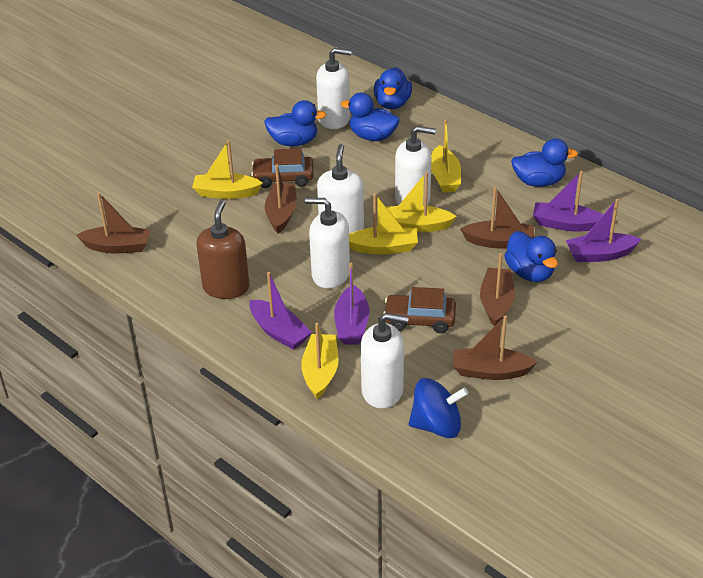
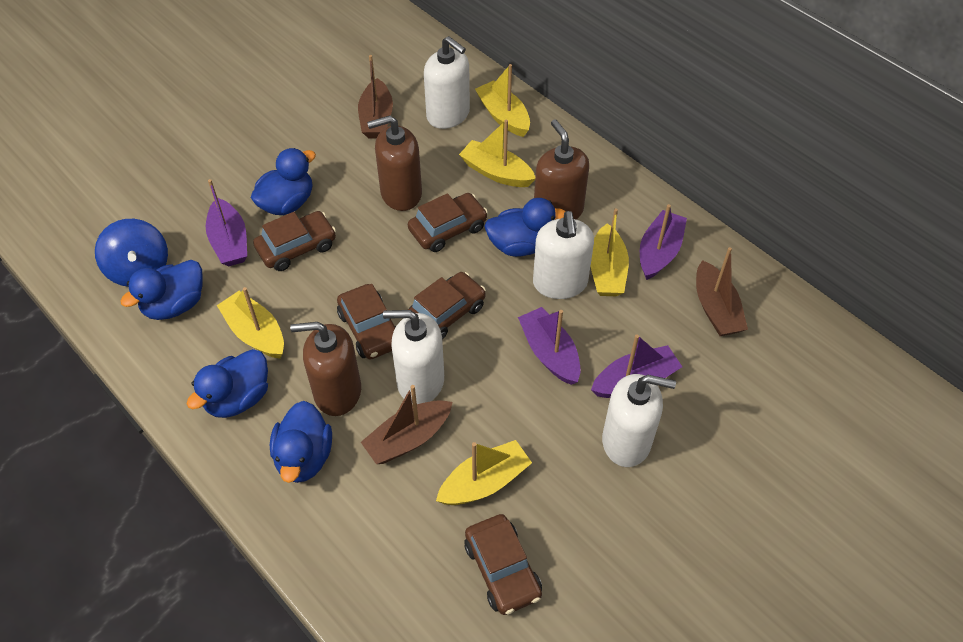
brown boat: [76,192,150,253] [265,165,297,233] [454,316,537,380] [460,187,534,249] [480,253,515,326] = 5 -> [358,55,393,138] [361,385,453,464] [696,247,748,336] = 3
brown car: [251,148,314,188] [383,287,456,333] = 2 -> [253,211,336,271] [337,284,396,359] [408,193,488,252] [408,272,486,339] [464,514,542,615] = 5
brown soap dispenser: [196,200,250,299] = 1 -> [290,322,361,416] [367,115,422,211] [534,119,589,220] = 3
white soap dispenser: [305,198,350,289] [316,48,352,129] [317,144,364,234] [361,313,409,408] [395,126,436,206] = 5 -> [383,310,444,404] [424,36,470,129] [533,211,594,299] [602,374,676,467] = 4

